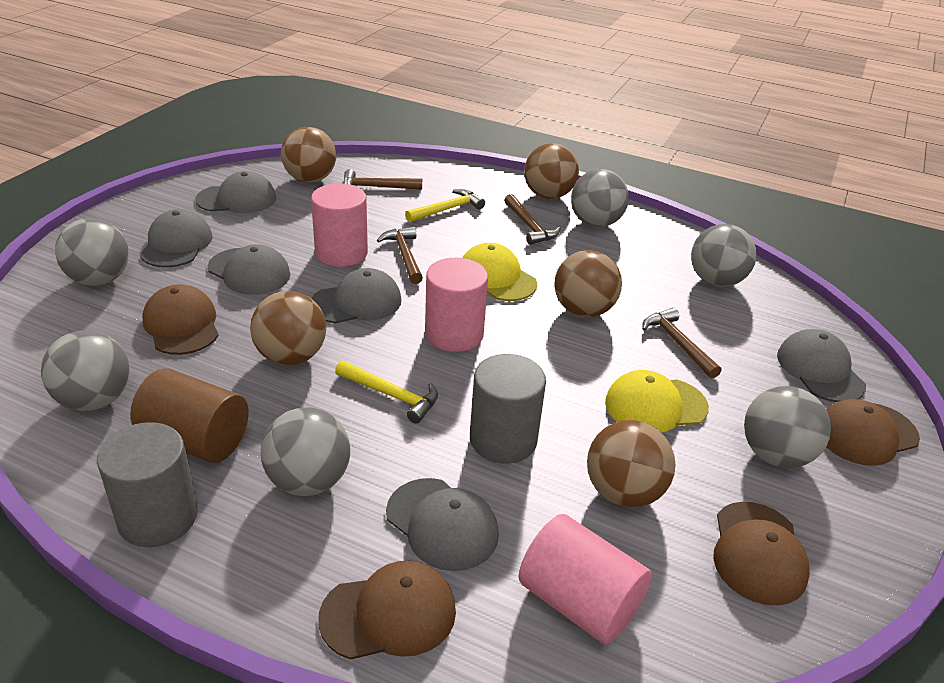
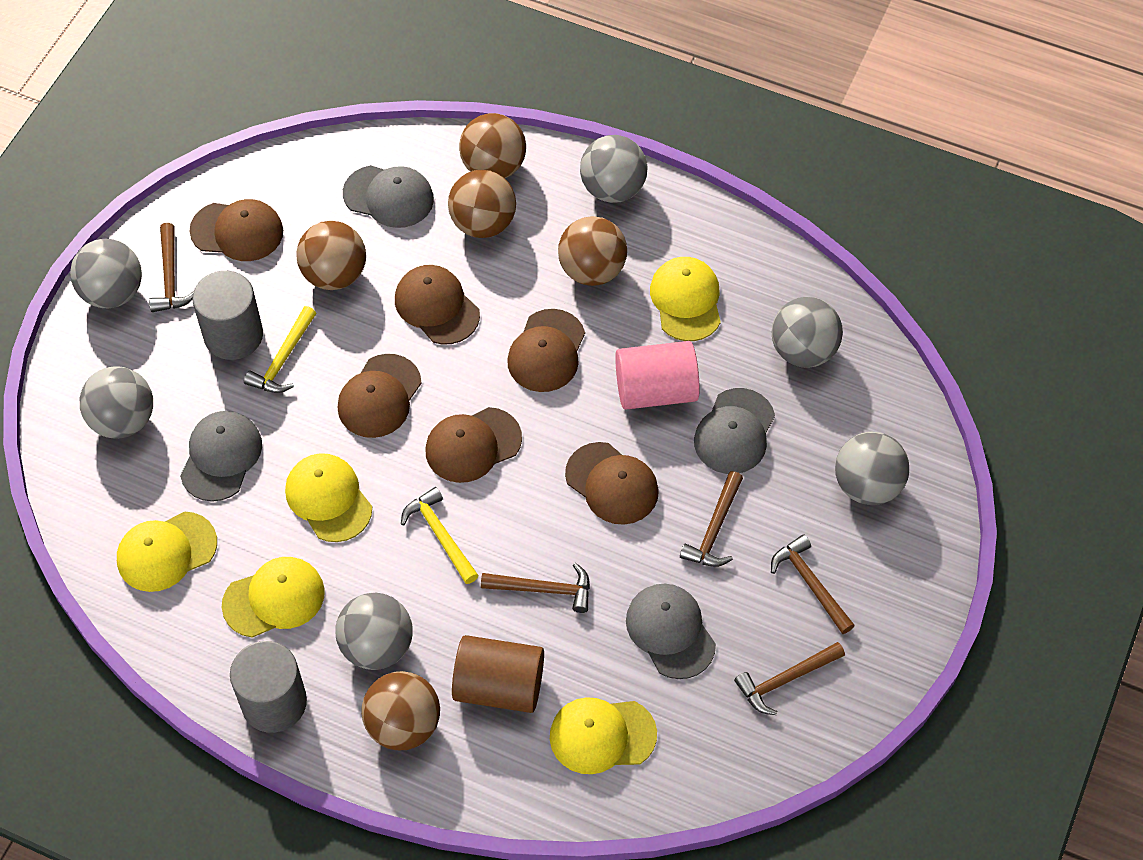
brown cap: [143,285,219,355] [318,561,456,660] [713,502,810,605] [826,399,920,466] = 4 -> [189,199,283,261] [338,354,422,438] [395,265,480,344] [425,407,522,483] [507,309,585,392] [565,442,659,525] = 6
brown hammer: [343,169,422,190] [377,226,423,284] [504,194,561,245] [642,308,721,378] = 4 -> [149,223,194,312] [481,563,590,613] [680,471,743,567] [734,642,845,715] [771,534,855,634] = 5
grey cap: [140,209,213,267] [195,171,276,213] [208,244,291,295] [311,268,401,323] [386,478,499,571] [777,329,866,402] = 6 -> [180,411,262,502] [343,165,434,228] [626,584,716,679] [694,388,775,474] = 4
pink cylinder: [311,183,368,267] [425,258,488,352] [519,514,652,645] = 3 -> [615,341,700,410] = 1
yellow cap: [462,243,537,301] [605,370,709,433] = 2 -> [117,511,217,592] [222,557,325,638] [285,453,372,542] [550,697,657,774] [650,257,721,341] = 5

